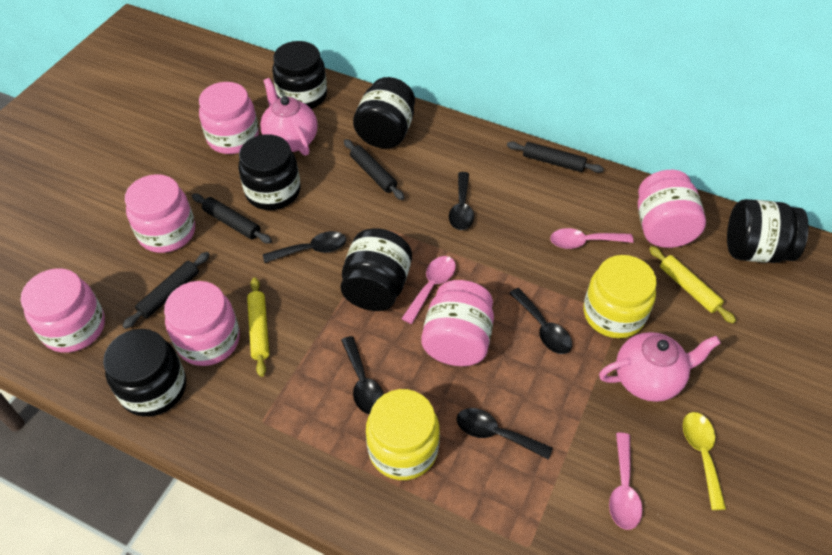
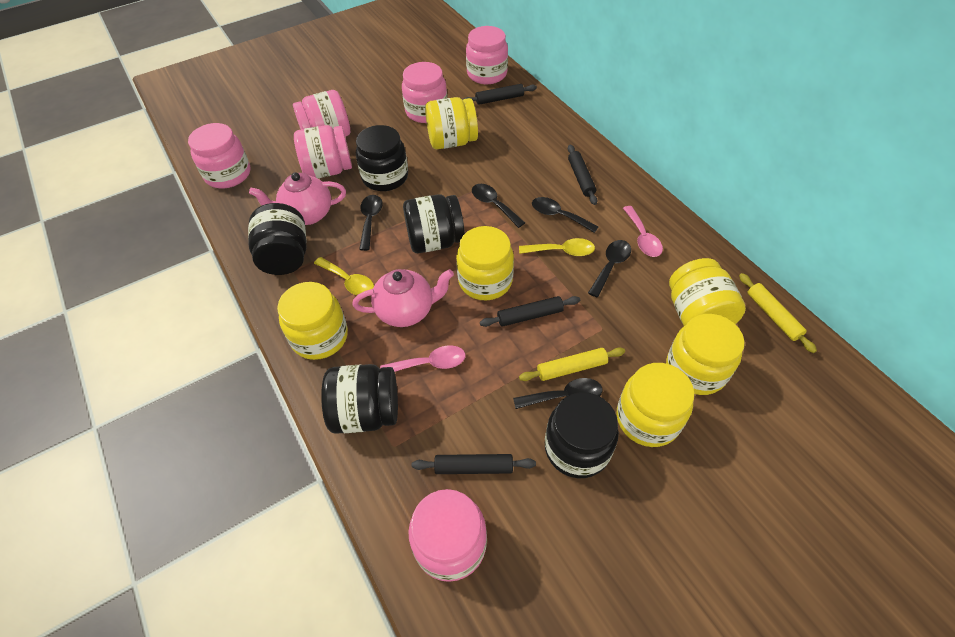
black jar: [103,329,186,417] [238,134,300,210] [272,41,327,109] [340,228,412,311] [353,77,415,148] [727,199,809,263] = 6 -> [248,203,307,275] [321,364,398,434] [356,125,408,191] [403,194,465,253] [545,392,619,478] = 5
pink spoon: [401,256,456,324] [550,228,634,249] [609,433,642,530] = 3 -> [380,345,466,372] [623,206,663,257] = 2
yellow jar: [366,389,440,480] [583,255,657,338] = 2 -> [277,282,348,360] [425,97,478,149] [456,226,514,300] [617,363,694,447] [666,314,744,395] [669,258,746,326] = 6
yellow spoon: [683,412,726,510] = 1 -> [314,257,374,295] [519,238,595,256] = 2

